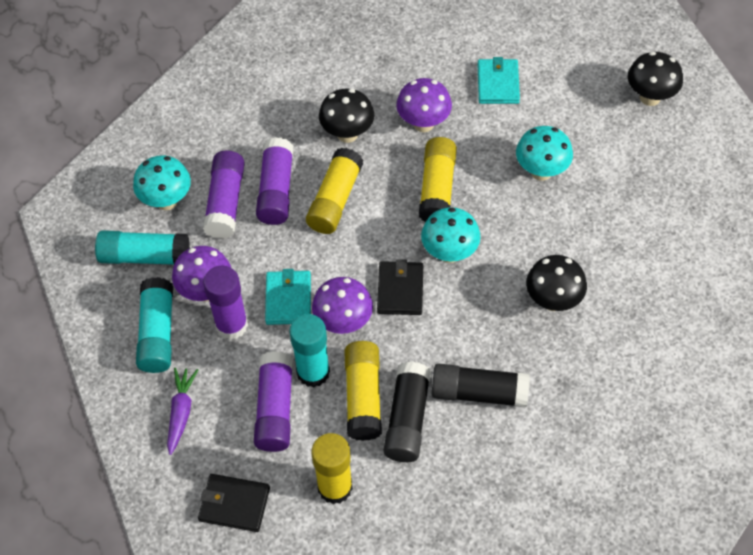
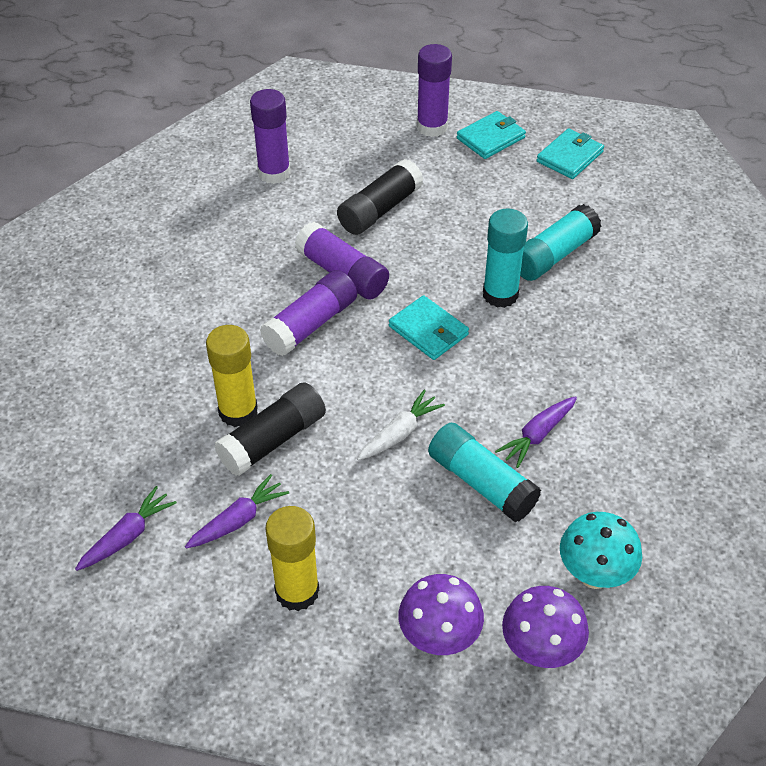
black mushroom: [319,88,374,143] [526,255,587,311] [628,52,683,106] = 3 -> none = 0
black wallet: [198,474,270,532] [377,259,423,315] = 2 -> none = 0
purple carrot: [167,368,198,455] = 1 -> [75,486,177,571] [185,474,289,549] [495,396,577,468] = 3
purple mushroom: [172,246,231,302] [312,277,373,334] [396,78,452,132] = 3 -> [398,574,484,655] [502,586,589,668] = 2
turquoise mushroom: [133,155,191,210] [421,207,481,263] [516,126,573,181] = 3 -> [560,512,642,589] = 1
turquoise wallet: [265,269,311,325] [478,57,520,104] = 2 -> [389,295,469,360] [457,111,526,159] [537,128,604,179] = 3
white carrot: none = 0 -> [357,390,445,460] = 1
yellow glue stick: [306,148,363,234] [311,433,353,504] [344,341,382,441] [419,137,457,222] = 4 -> [206,325,258,427] [265,506,319,611] = 2

